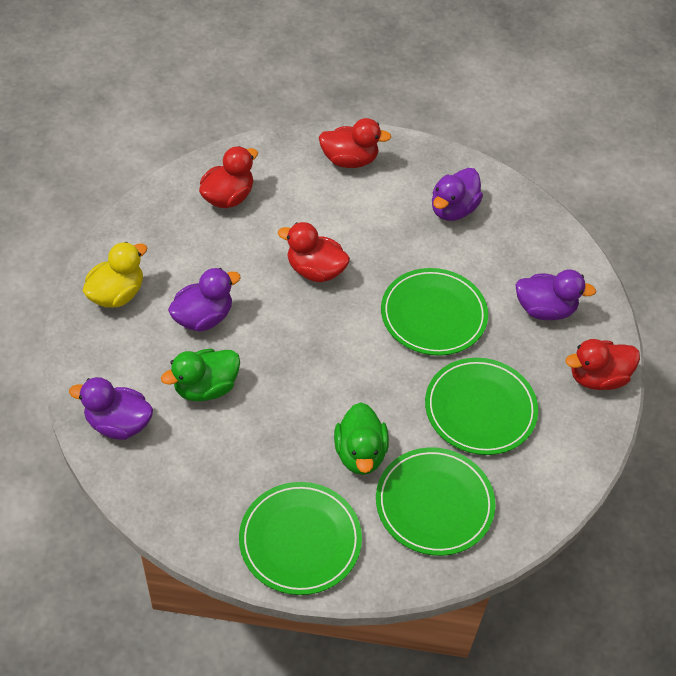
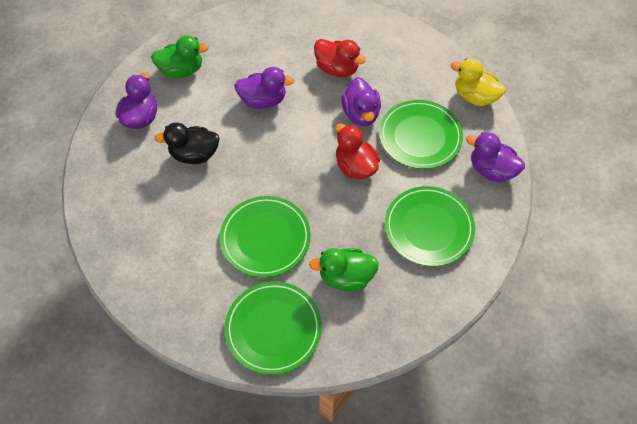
black duck: none = 0 -> [154,122,220,164] = 1
red duck: [199,146,258,208] [278,222,350,282] [319,118,391,168] [566,339,640,390] = 4 -> [314,39,366,77] [335,124,380,179] = 2

